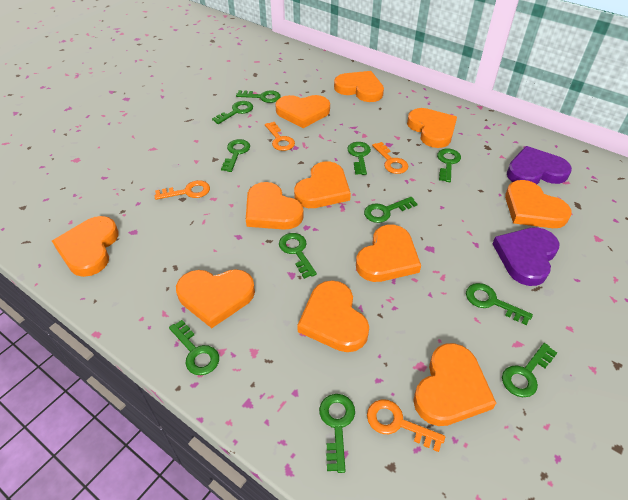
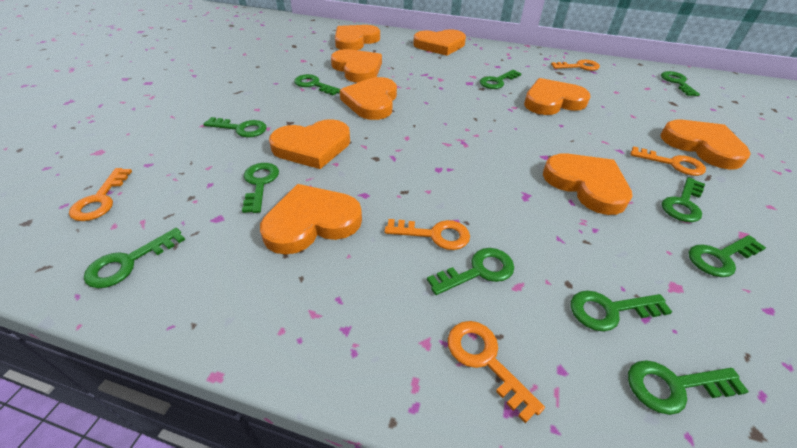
orange heart: [52,216,119,277] [176,269,255,328] [246,182,304,230] [275,95,330,128] [294,161,351,208] [297,280,369,352] [334,71,384,102] [356,225,421,282] [407,108,457,148] [413,343,496,426] [505,180,572,228] = 11 -> [260,184,362,255] [269,119,350,169] [331,49,382,83] [335,25,380,50] [340,77,397,120] [413,29,466,56] [524,78,591,115] [543,153,633,215] [660,120,751,170] = 9
orange key: [155,180,210,200] [265,122,295,151] [367,399,445,452] [372,142,408,174] = 4 -> [69,168,132,221] [384,219,470,250] [448,321,545,423] [551,60,600,71] [630,146,706,176] = 5
purple heart: [493,227,559,286] [507,146,572,184] = 2 -> none = 0

